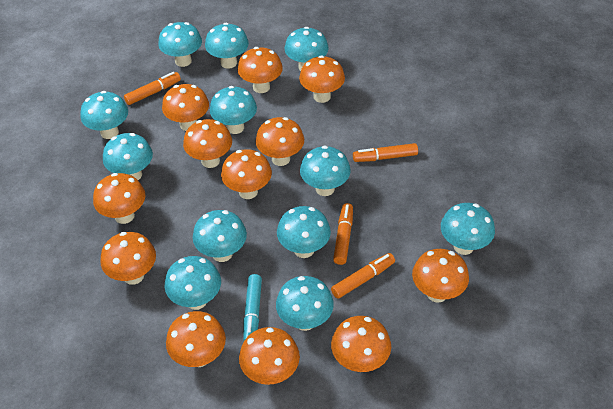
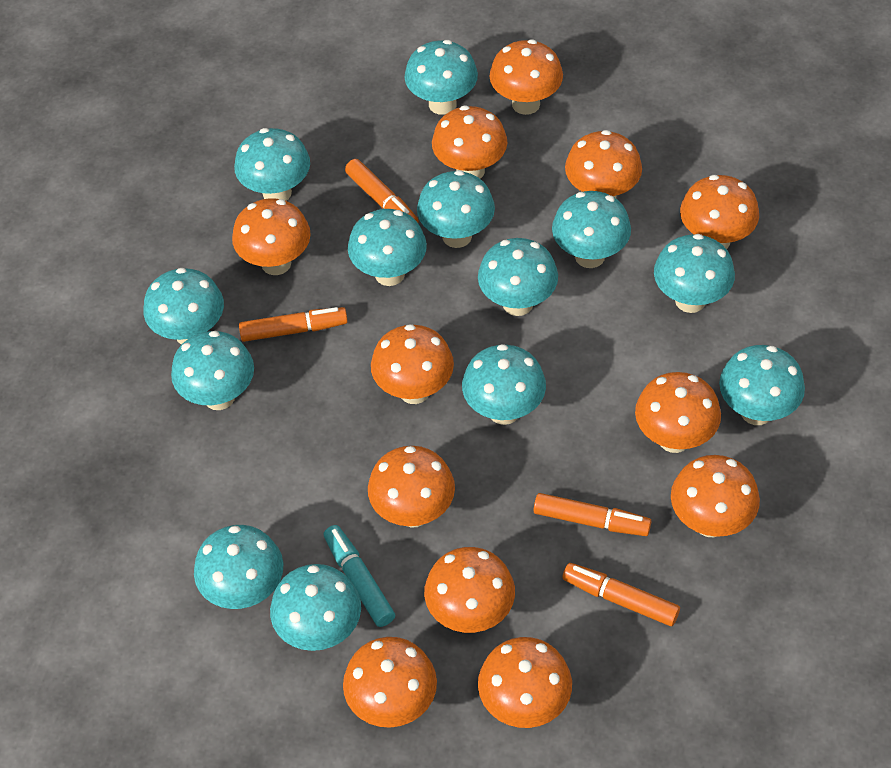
turquoise mushroom: [81,91,128,139] [103,133,153,180] [158,22,202,67] [165,256,221,310] [193,210,247,262] [205,23,249,69] [210,86,257,134] [276,276,334,331] [277,206,331,258] [285,27,329,71] [300,146,351,196] [441,203,495,255] = 12 -> [143,268,224,345] [171,331,254,410] [194,525,283,609] [234,128,310,201] [270,564,361,651] [348,209,427,286] [405,40,478,115] [417,170,495,248] [462,344,546,425] [478,238,558,316] [552,191,631,268] [654,234,735,313] [719,345,805,425] = 13

